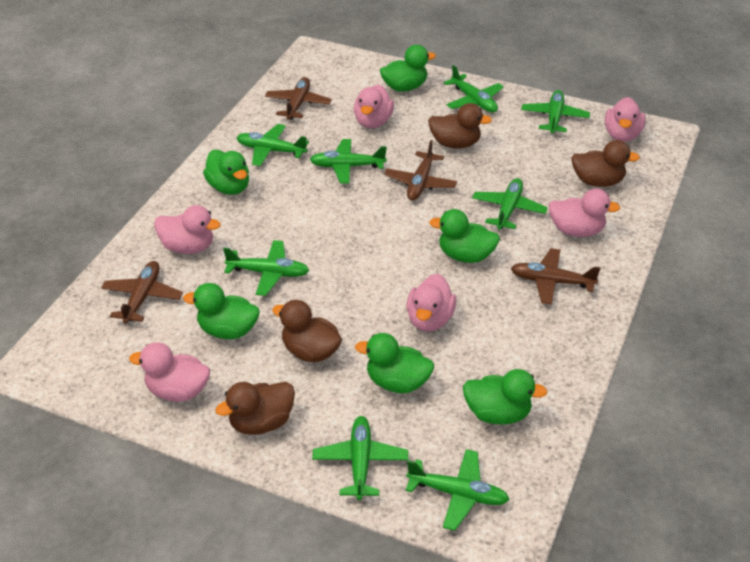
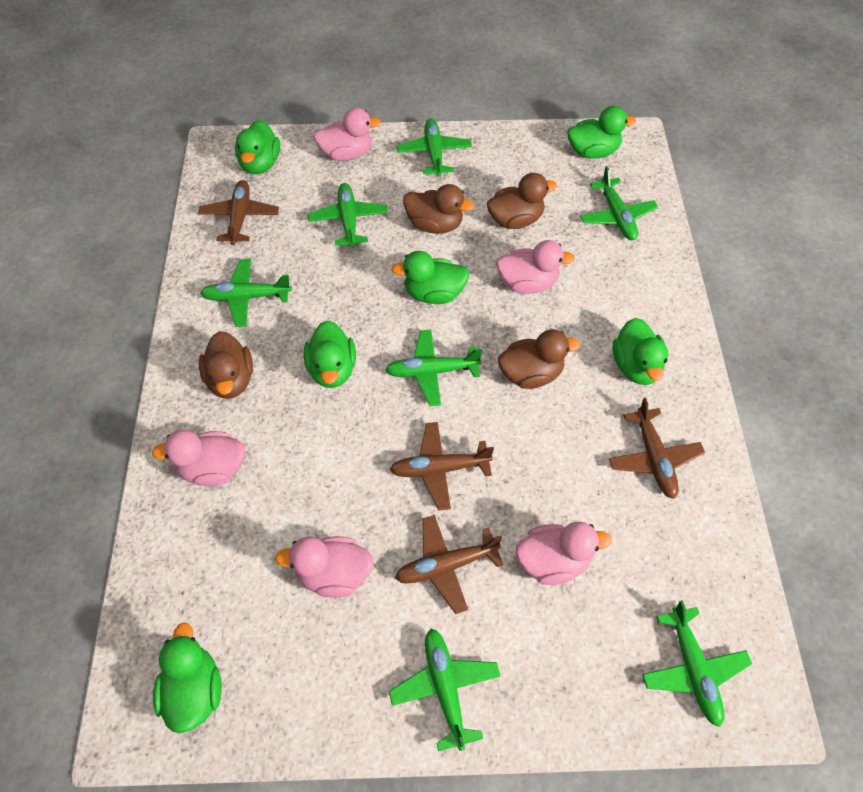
green plane: [223,240,309,296] [236,124,309,166] [310,139,387,183] [312,416,408,500] [406,449,510,531] [444,65,504,113] [472,178,548,229] [521,90,590,134] = 8 -> [200,259,292,327] [308,183,388,248] [385,330,482,406] [389,629,500,751] [396,119,472,177] [580,166,658,240] [642,600,752,727] = 7
pink duck: [129,342,210,402] [154,205,221,254] [354,85,394,128] [407,274,456,332] [549,189,620,237] [605,97,645,142] = 6 -> [152,430,245,486] [275,536,373,598] [313,108,381,161] [496,240,575,294] [516,522,612,585] = 5

